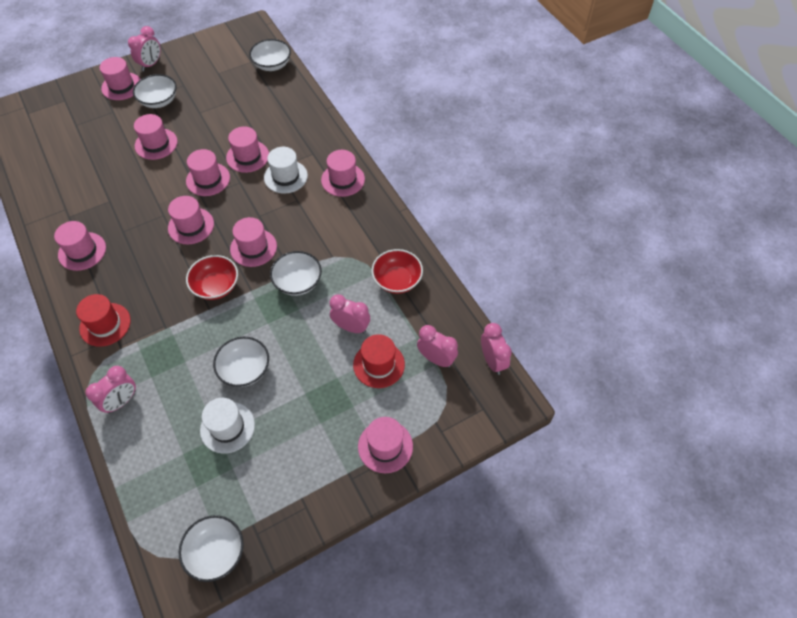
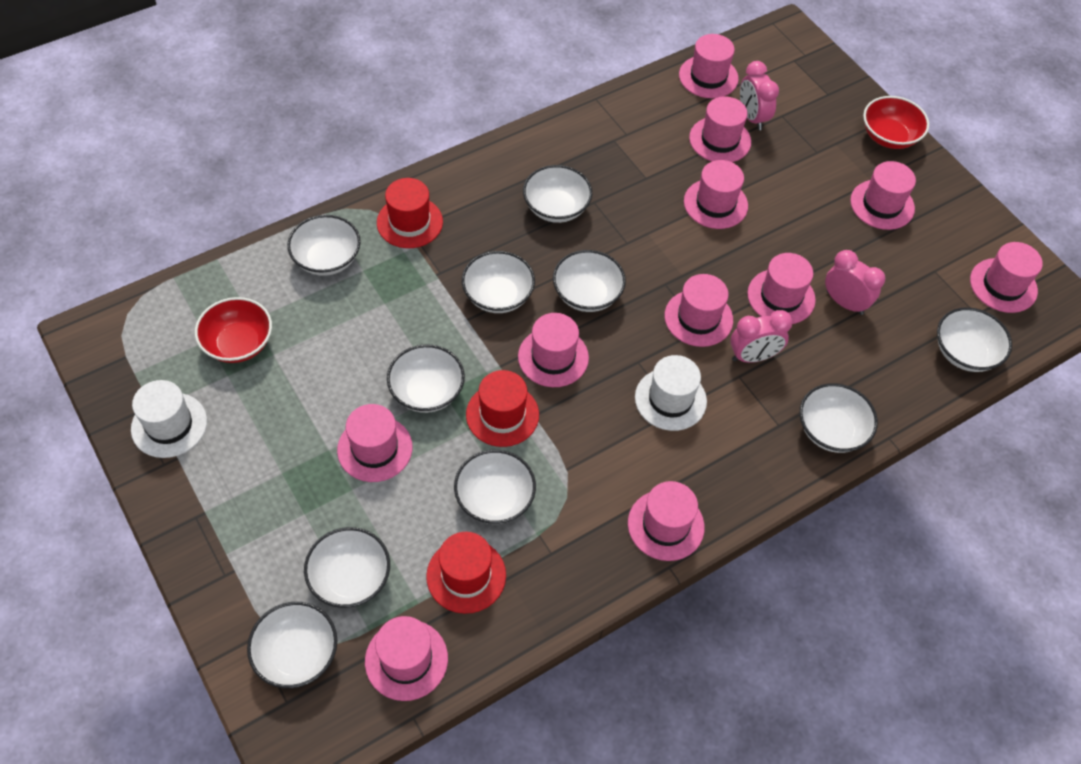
pink clock: [86,366,136,413] [128,26,161,71] [330,294,370,333] [417,325,458,368] [481,323,512,375] = 5 -> [730,310,793,363] [740,61,779,130] [825,250,885,315] = 3
pink hat: [54,221,106,271] [99,57,141,100] [134,114,178,160] [168,196,214,244] [186,149,230,196] [226,126,269,173] [230,217,277,267] [321,150,365,197] [358,417,413,473] = 9 -> [337,404,412,482] [365,616,448,701] [518,313,589,387] [628,481,705,561] [664,274,733,347] [679,34,739,98] [684,160,748,229] [689,96,751,162] [748,253,816,324] [850,161,916,230] [970,242,1043,313] = 11
red hat: [76,294,131,347] [353,334,405,388] = 2 -> [377,178,443,248] [426,532,506,614] [466,370,539,447] = 3
white bowl: [133,74,177,108] [178,515,244,582] [213,337,269,387] [249,39,291,71] [270,251,322,296] = 5 -> [247,602,337,688] [287,215,361,276] [304,527,390,608] [387,344,465,413] [454,450,536,524] [462,251,535,313] [523,165,592,223] [553,250,626,312] [800,383,878,453] [937,307,1012,372] = 10

